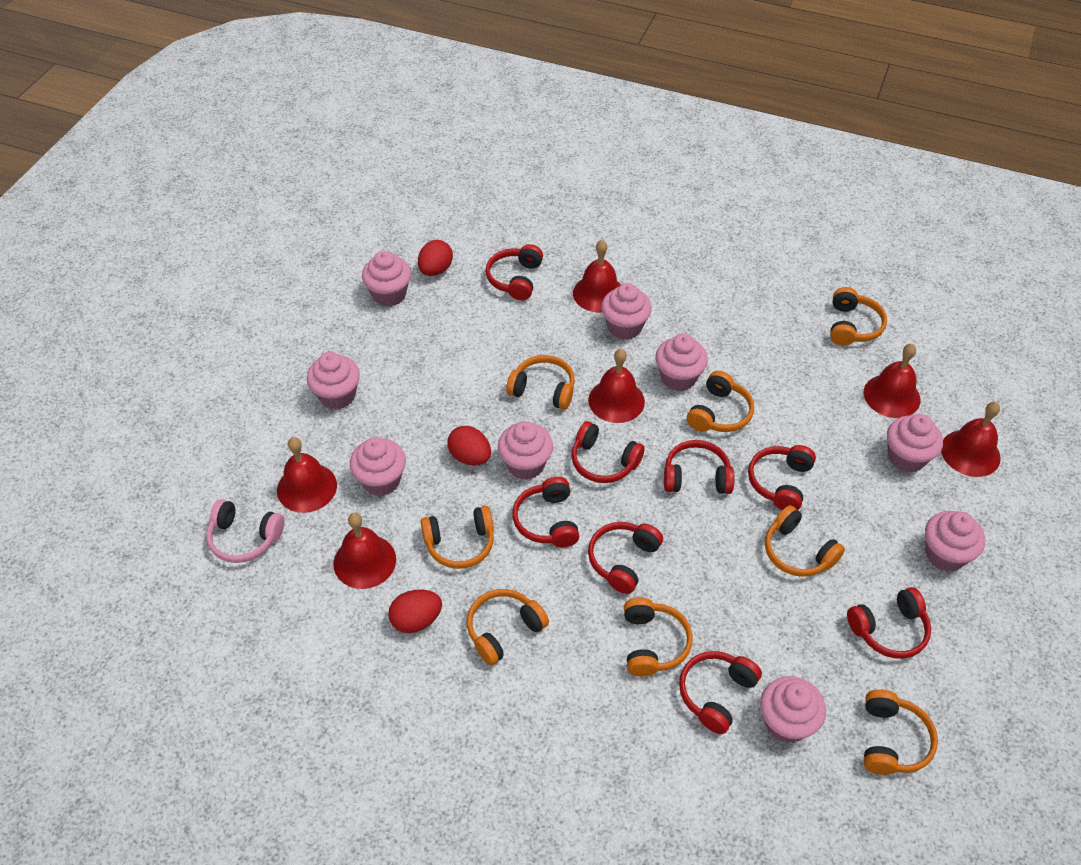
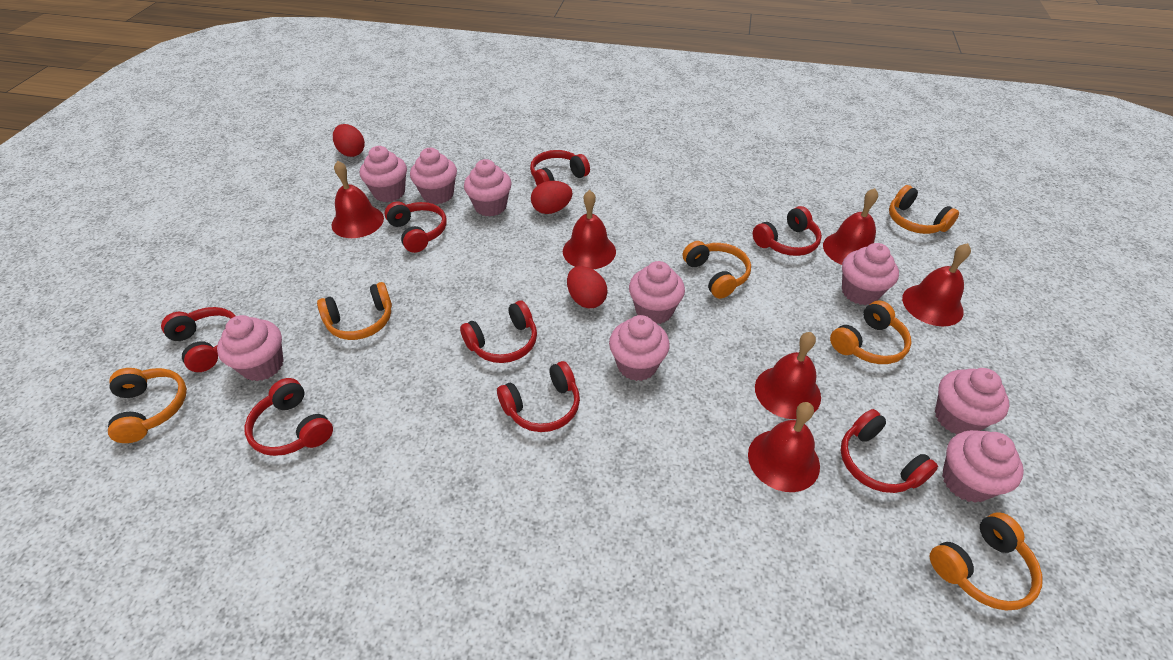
orange headphones: [421,506,494,569] [467,589,549,665] [506,355,575,410] [624,597,693,677] [687,371,754,432] [765,505,845,577] [830,287,887,346] [864,689,938,775] = 8 -> [108,368,187,443] [317,282,392,340] [682,241,751,299] [830,301,912,364] [889,185,959,234] [929,512,1043,611] = 6
pink headphones: [206,499,284,563] = 1 -> none = 0

